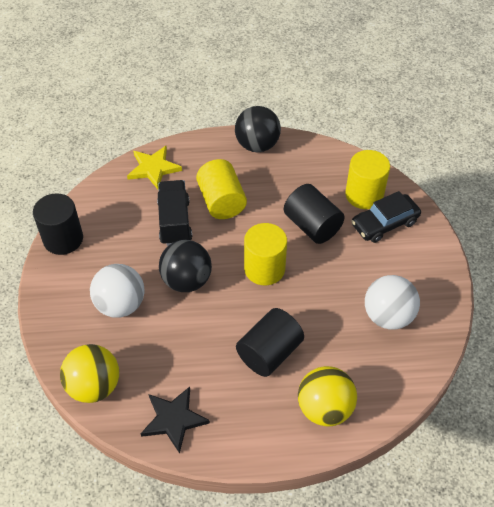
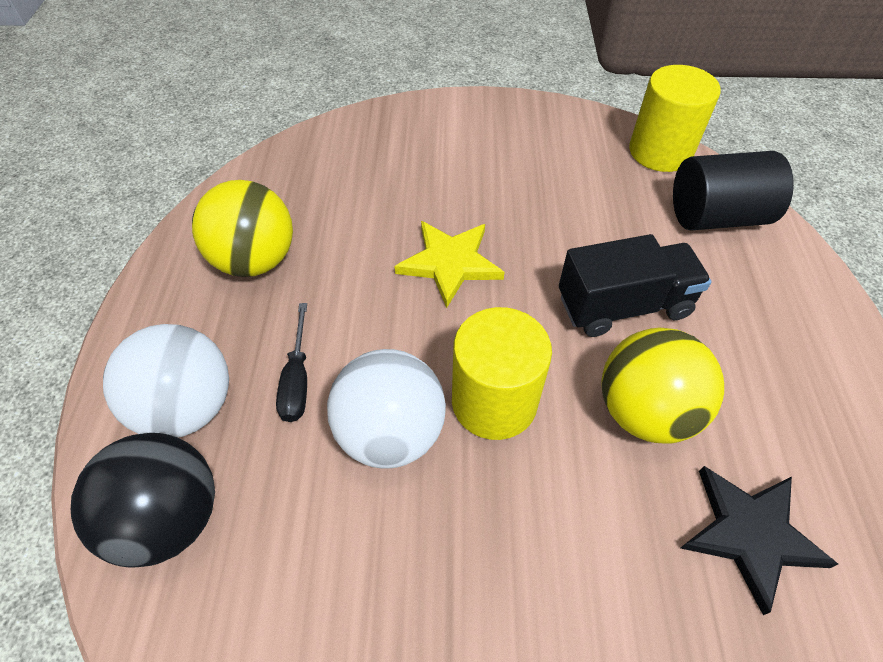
black ball: [159,240,212,292] [235,106,281,152] = 2 -> [71,433,215,567] = 1
black car: [351,191,421,243] = 1 -> none = 0
black cylinder: [33,193,83,255] [236,308,304,377] [284,184,345,244] = 3 -> [673,151,794,230] = 1
black screwdriver: none = 0 -> [276,303,307,422] = 1
yellow cylinder: [196,159,247,219] [244,223,287,285] [345,150,390,209] = 3 -> [452,307,552,440] [629,65,721,172] = 2

